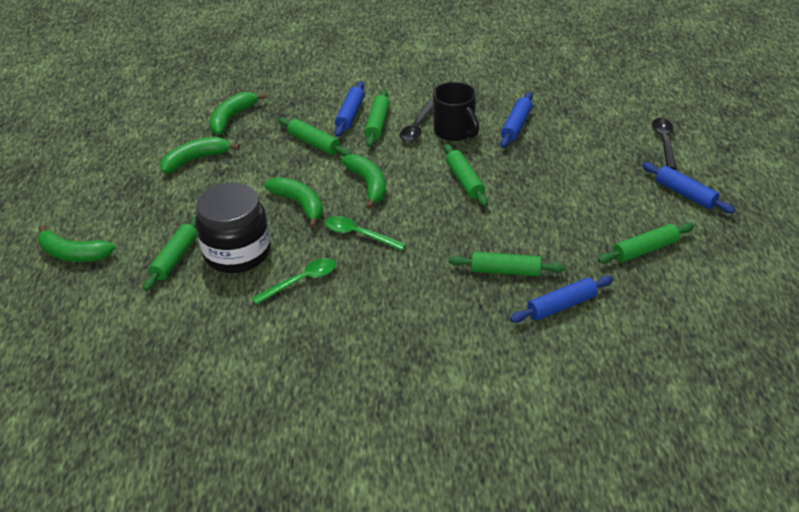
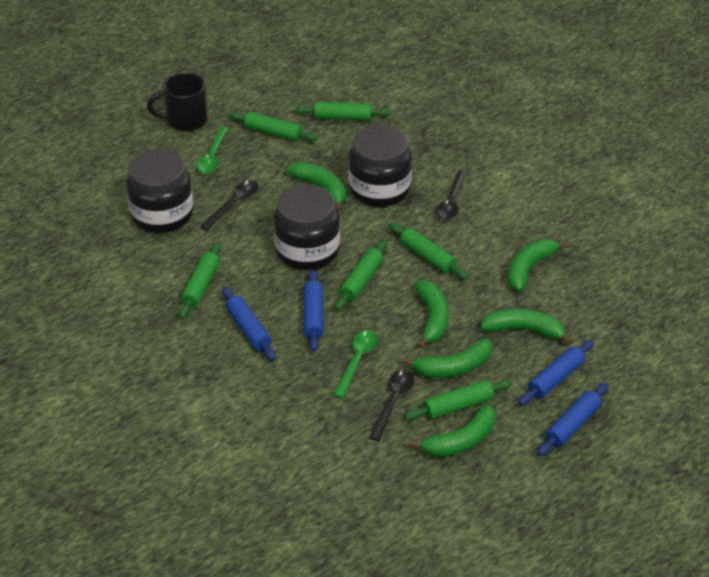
black jar: [195,182,271,273] = 1 -> [126,149,193,233] [273,184,340,270] [348,125,412,207] = 3
black spoon: [400,101,433,142] [652,118,677,169] = 2 -> [200,180,259,231] [369,369,414,441] [436,170,467,220] = 3
green banana: [38,224,115,262] [160,137,240,173] [209,92,266,135] [264,177,323,228] [341,154,386,209] = 5 -> [287,162,346,212] [402,338,492,378] [409,404,496,457] [414,280,449,348] [480,309,573,345] [508,239,569,292] = 6

